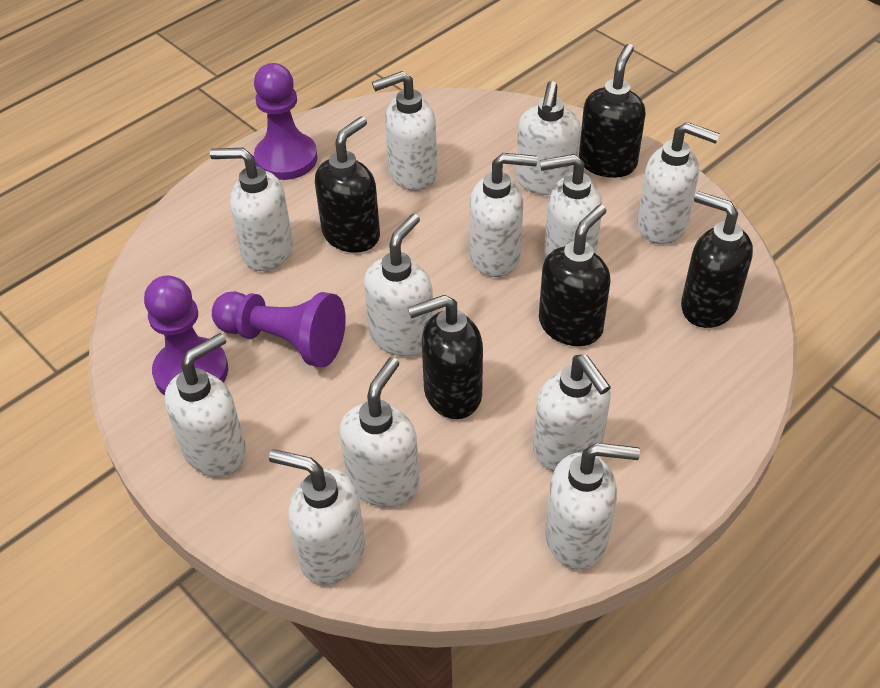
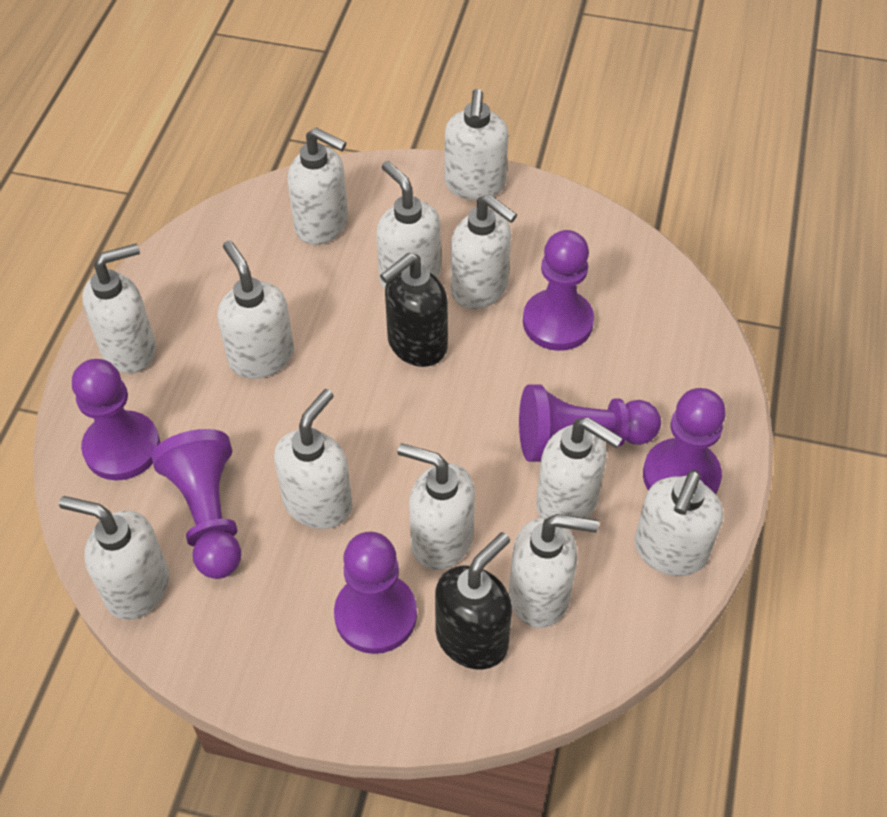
black soap dispenser: [315,116,380,253] [408,295,483,419] [539,204,611,346] [579,44,646,178] [681,191,753,328] = 5 -> [380,253,448,367] [435,532,512,669] = 2
purple pawn: [144,275,228,396] [212,291,346,368] [254,63,318,180] = 3 -> [72,359,160,480] [151,429,241,579] [334,532,417,654] [519,384,661,462] [523,230,594,351] [643,388,726,494] = 6

